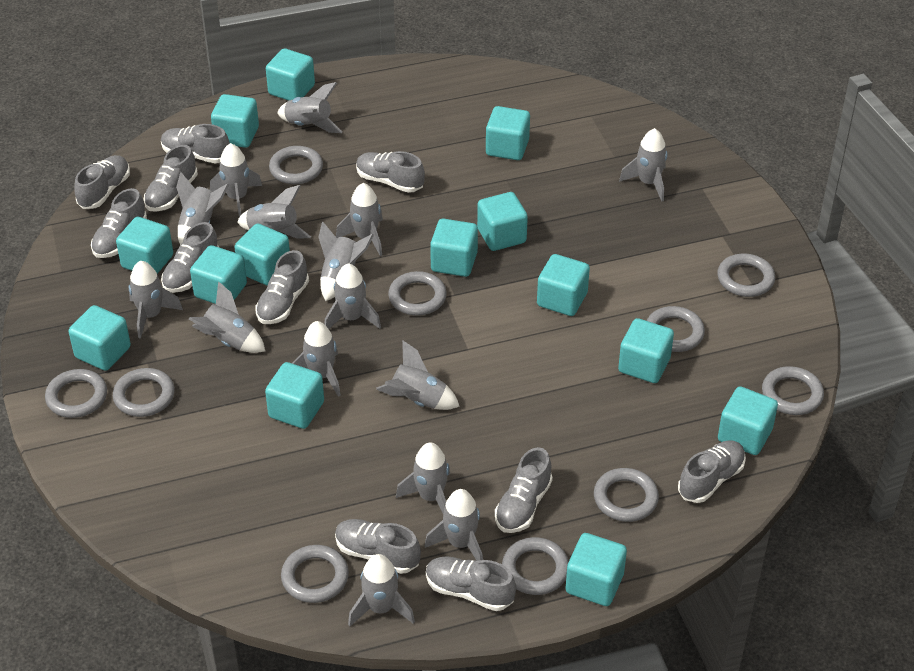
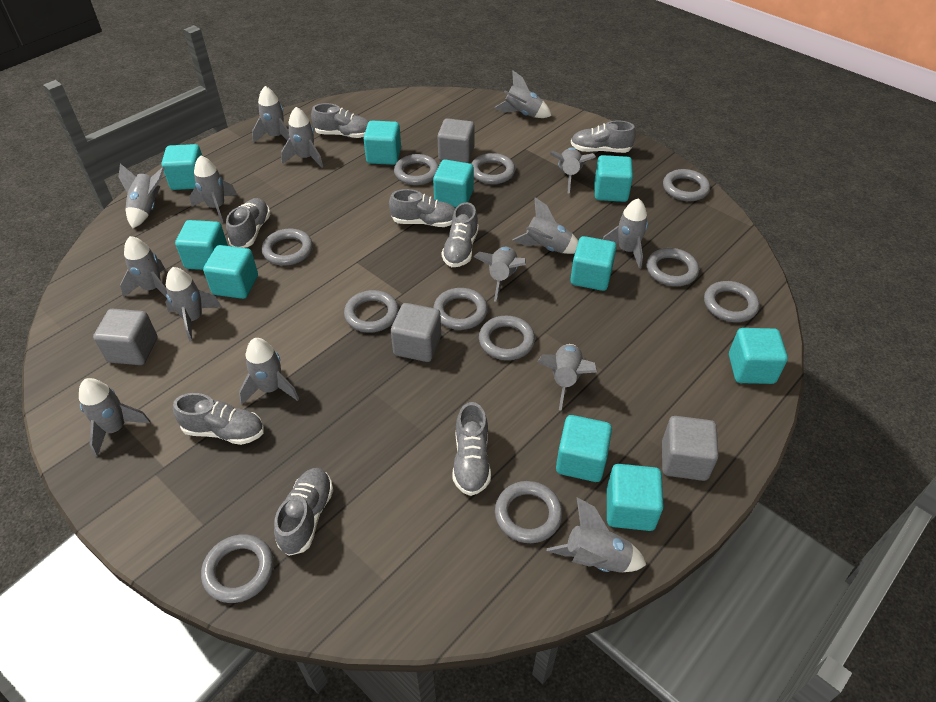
grey cube: none = 0 -> [93,309,157,365] [391,303,441,362] [438,118,475,163] [662,416,719,481] = 4
grey ring: [45,369,107,418] [113,368,175,417] [269,146,323,184] [281,545,349,603] [388,271,447,316] [502,537,569,595] [594,468,659,522] [647,306,705,352] [717,254,775,297] [762,366,824,415] = 10 -> [201,534,274,603] [262,229,313,266] [344,290,399,333] [394,154,439,185] [433,288,488,330] [471,153,515,184] [479,316,535,360] [495,481,563,543] [647,248,699,286] [663,169,710,201] [704,281,760,322] = 11
grey shoe: [74,155,130,209] [91,188,147,258] [144,145,198,212] [161,124,230,163] [161,222,219,293] [256,250,309,324] [335,519,421,574] [356,151,425,193] [426,556,516,611] [495,447,553,533] [678,440,746,503] = 11 -> [173,393,264,445] [226,198,271,248] [274,468,333,556] [311,103,369,138] [389,189,455,227] [442,202,479,267] [453,402,491,496] [571,120,636,153] = 8
turquoise cube: [68,305,131,371] [116,217,173,274] [190,245,247,304] [211,94,259,148] [235,223,290,286] [265,362,324,429] [266,48,315,101] [430,219,478,277] [477,192,528,251] [486,106,530,160] [537,254,590,316] [565,533,627,606] [618,318,674,383] [718,387,778,455] = 14 -> [162,144,202,190] [175,220,228,270] [203,245,258,299] [363,121,401,165] [433,159,474,207] [556,415,612,482] [570,236,617,291] [595,155,633,202] [607,464,664,531] [729,328,788,384] = 10

